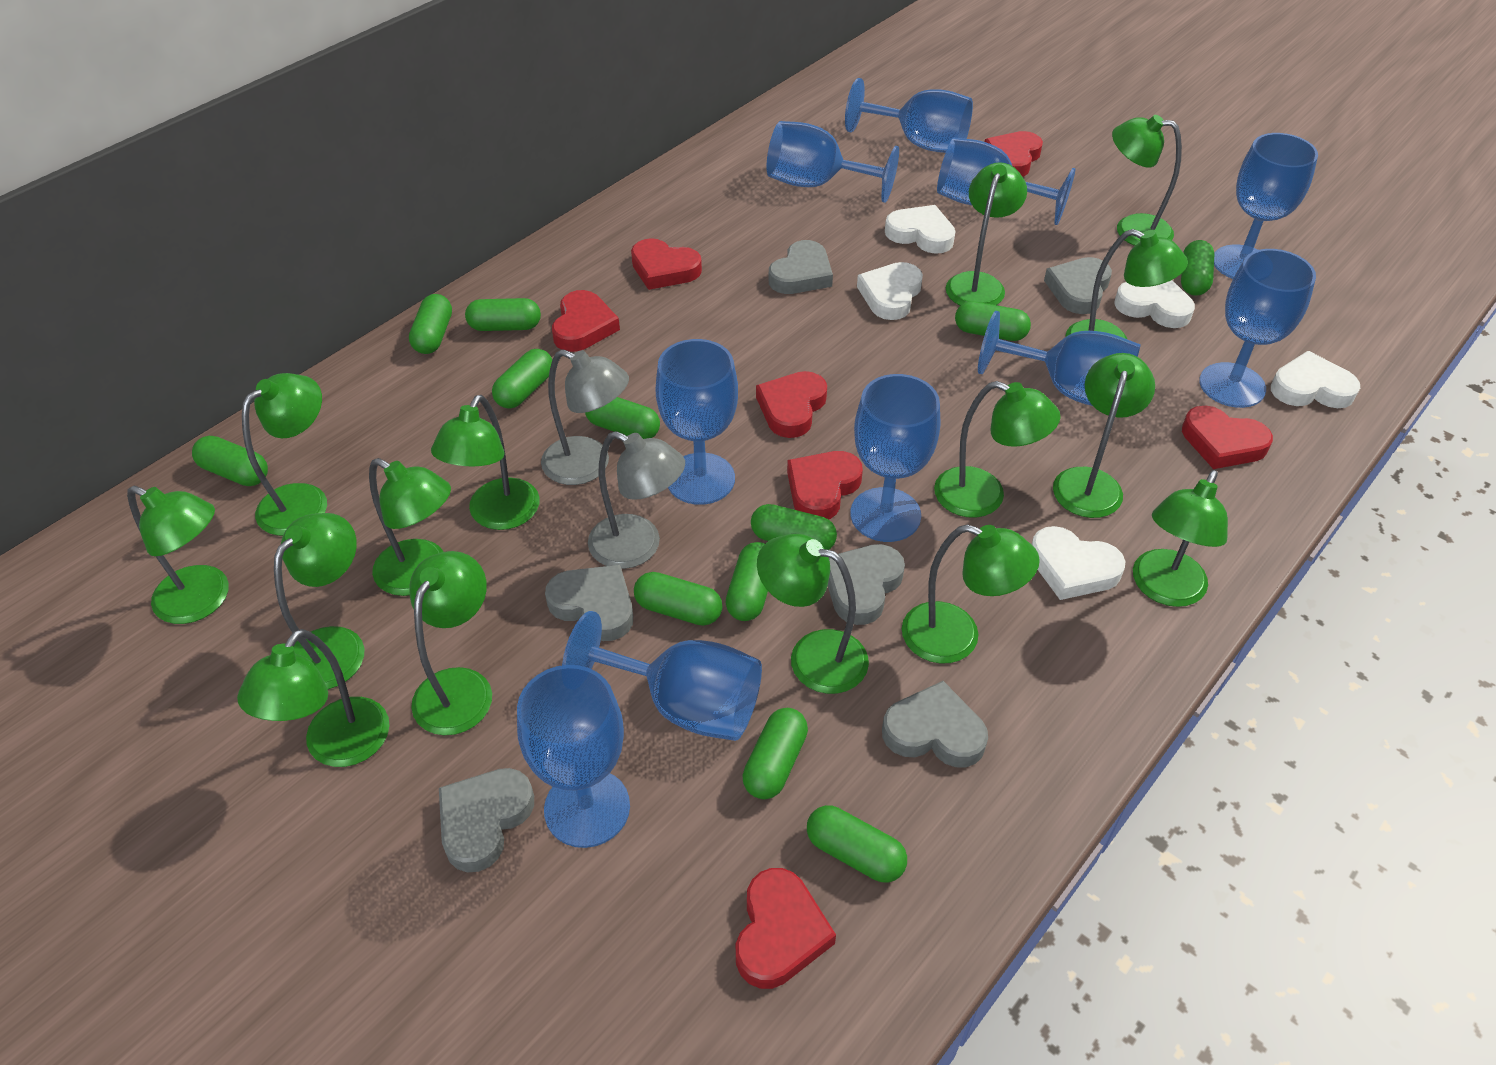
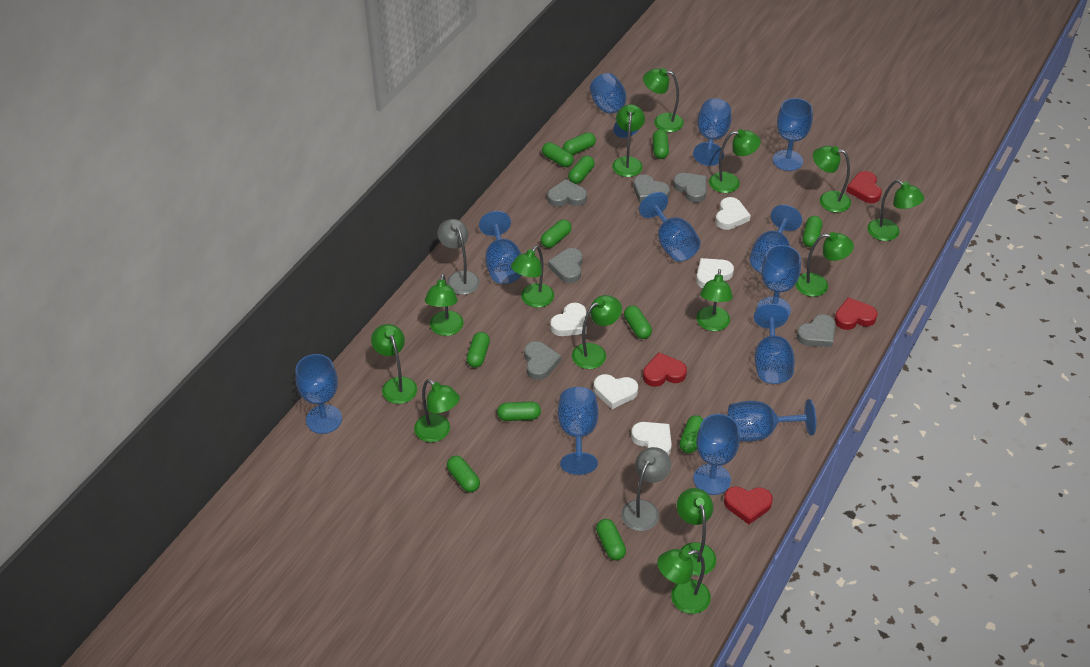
blue goblet: [517,665,630,848] [562,611,762,741] [655,339,738,505] [766,121,899,203] [845,78,973,153] [850,374,940,542] [937,138,1076,225] [978,311,1141,406] [1199,249,1316,408] [1214,133,1318,279] = 10 -> [295,354,342,434] [479,211,521,284] [558,387,598,475] [590,73,639,138] [639,192,701,262] [693,98,732,166] [693,414,740,495] [728,399,816,442] [750,205,802,274] [754,304,795,384] [757,245,801,317] [773,98,813,171] = 12
green lamp: [127,486,229,624] [237,629,389,767] [242,373,327,536] [274,513,364,689] [369,458,451,596] [409,551,492,735] [431,395,540,530] [757,534,869,694] [902,524,1040,664] [934,381,1061,518] [946,162,1027,305] [1053,353,1155,518] [1066,229,1188,339] [1112,115,1182,246] [1133,470,1228,607] = 15 -> [371,324,417,404] [414,379,460,442] [425,274,463,336] [511,246,554,308] [572,295,622,369] [612,104,645,177] [643,68,684,132] [657,549,711,614] [677,488,716,576] [696,269,733,331] [709,129,761,193] [795,232,854,297] [813,146,851,213] [867,180,924,241] = 14
red heart: [552,290,620,352] [631,238,702,290] [736,868,836,989] [756,371,827,438] [787,451,863,519] [985,131,1043,177] [1182,406,1273,469] = 7 -> [643,352,687,387] [724,486,773,524] [834,297,878,330] [846,171,882,203] = 4

